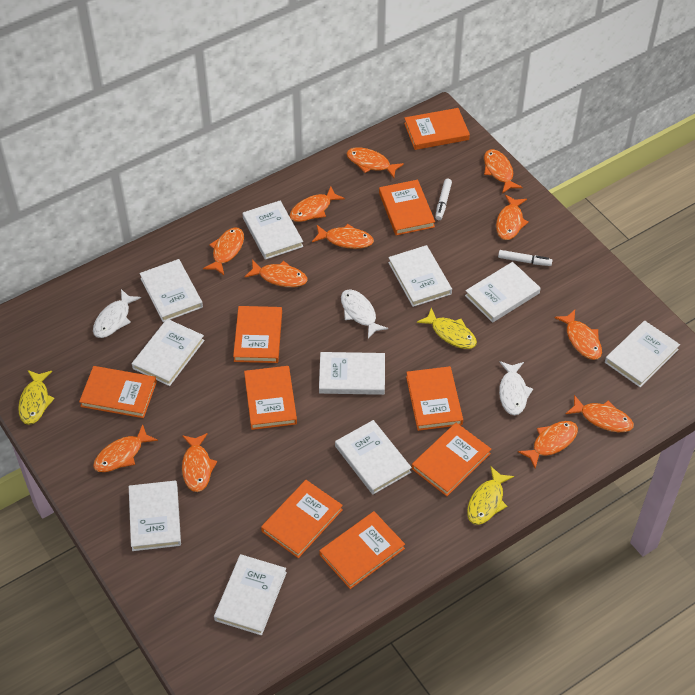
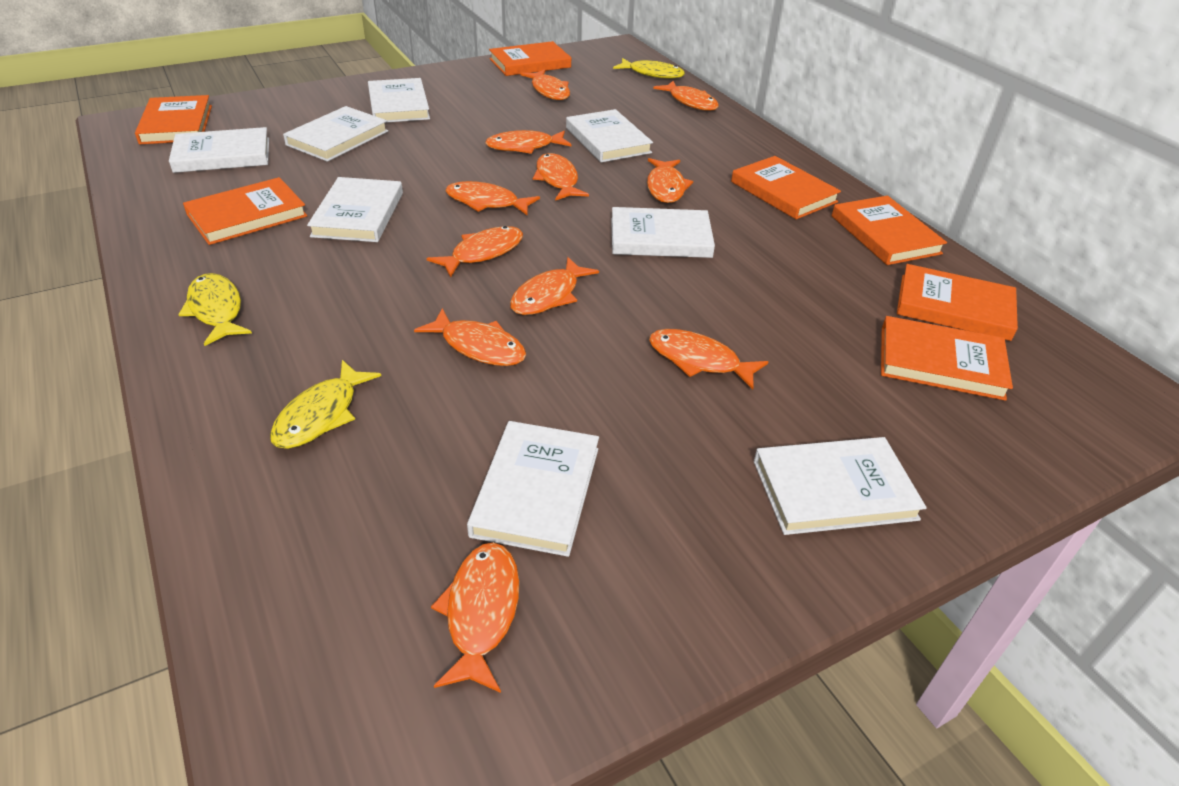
orange book: [79,366,157,418] [233,306,282,363] [244,366,297,430] [261,480,343,558] [319,511,405,589] [379,180,435,235] [404,108,470,150] [406,366,463,431] [412,423,491,496] = 9 -> [135,95,212,144] [183,177,307,245] [489,41,571,76] [731,156,841,219] [832,196,947,265] [881,316,1013,401] [897,264,1018,341] = 7
orange fish: [93,424,158,472] [182,433,217,492] [203,228,244,275] [245,260,307,287] [289,187,345,222] [312,224,374,249] [347,147,404,178] [484,149,523,193] [496,195,529,240] [518,421,578,468] [555,310,602,360] [566,395,634,432] = 12 -> [414,308,526,366] [427,226,523,278] [431,543,520,693] [445,181,540,216] [485,130,572,154] [510,257,599,315] [520,70,570,100] [533,153,589,201] [647,158,693,203] [649,329,768,390] [653,81,719,111] = 11
white book: [129,480,181,551] [132,319,205,386] [140,259,203,322] [214,554,287,635] [242,200,303,260] [319,352,385,395] [335,420,412,494] [388,245,452,307] [465,262,541,323] [605,321,680,387] = 10 -> [169,127,269,173] [283,106,388,162] [307,177,403,242] [368,78,430,123] [467,421,599,557] [566,109,653,162] [611,207,715,258] [754,437,927,535] = 8
white fish: [93,289,141,338] [341,289,388,339] [499,361,533,415] = 3 -> none = 0
white marker: [435,179,452,220] [498,250,552,266] = 2 -> none = 0

